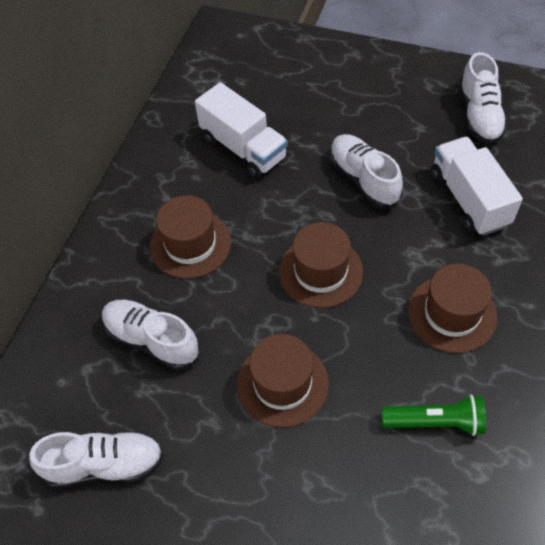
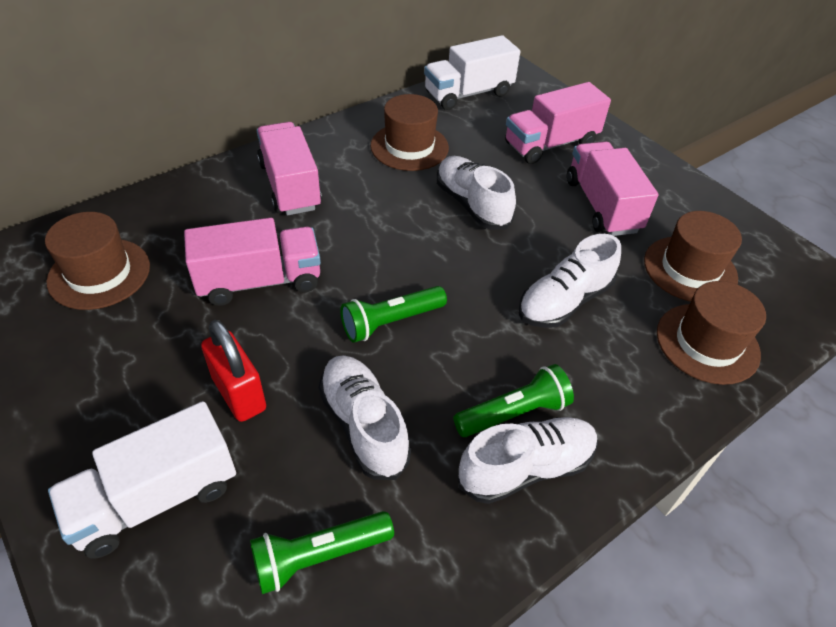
green flashlight: [381,395,486,436] = 1 -> [250,511,394,594] [340,286,447,343] [453,364,574,437] = 3
pink truck: none = 0 -> [184,218,321,306] [257,122,322,215] [505,82,611,164] [567,141,659,236] = 4
red padlock: none = 0 -> [201,320,266,422] = 1

